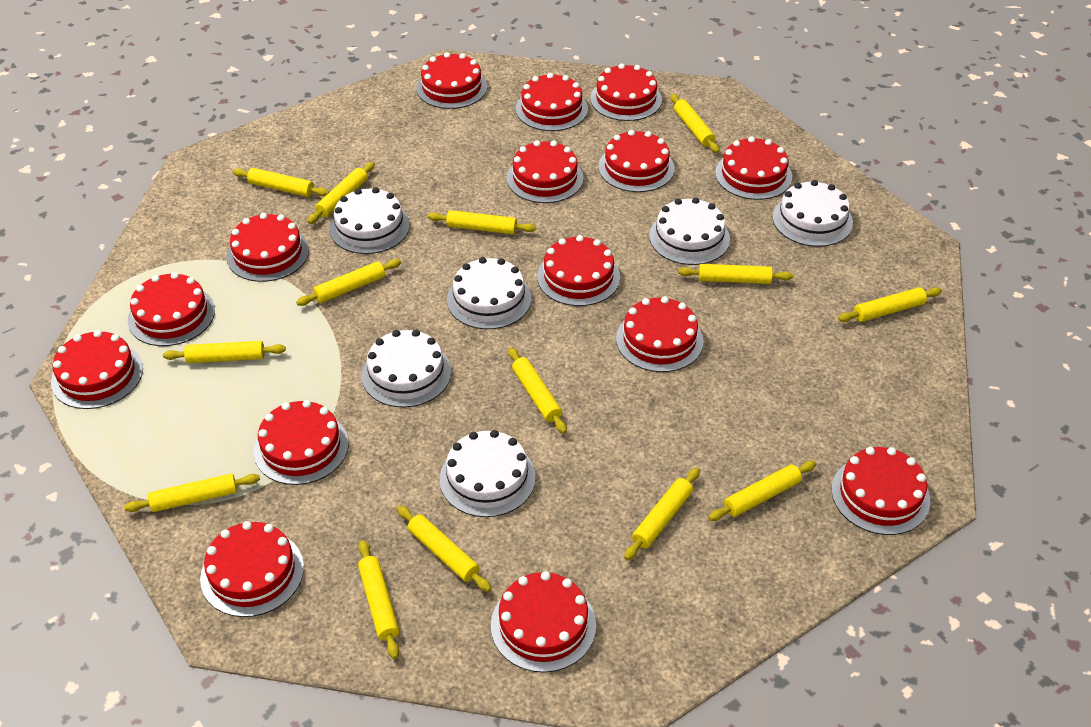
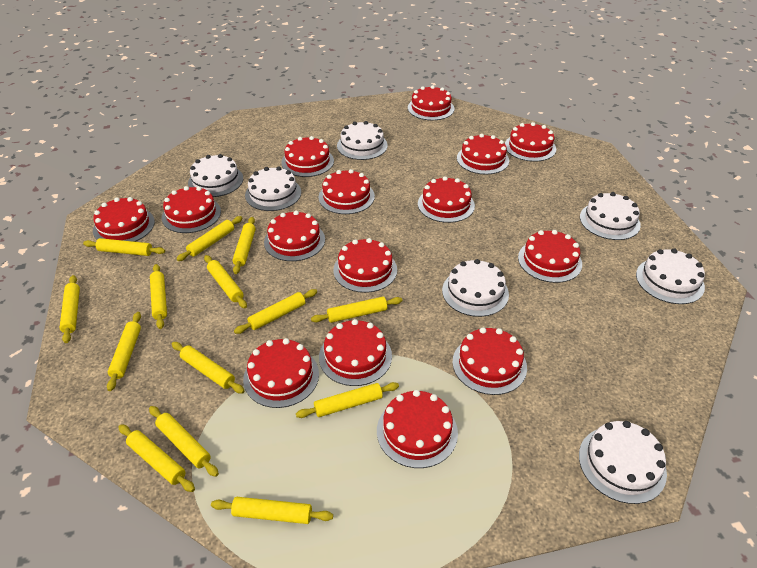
white cake: [330,187,410,254] [362,330,451,408] [440,430,536,517] [447,257,531,329] [649,197,730,265] [773,180,853,247] = 6 -> [188,154,243,197] [245,167,301,211] [337,121,388,160] [442,259,509,317] [579,421,667,504] [580,192,641,240] [636,249,705,304] = 7

